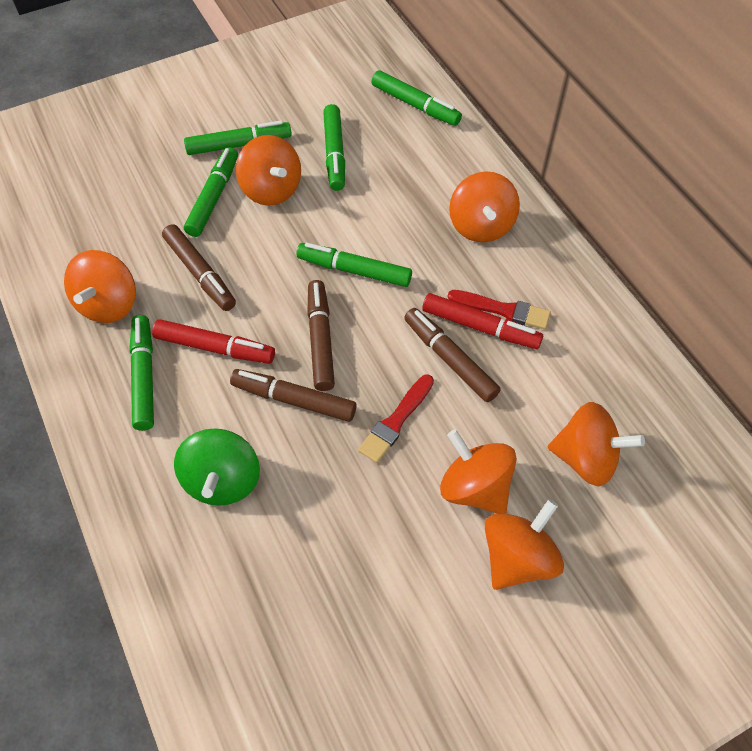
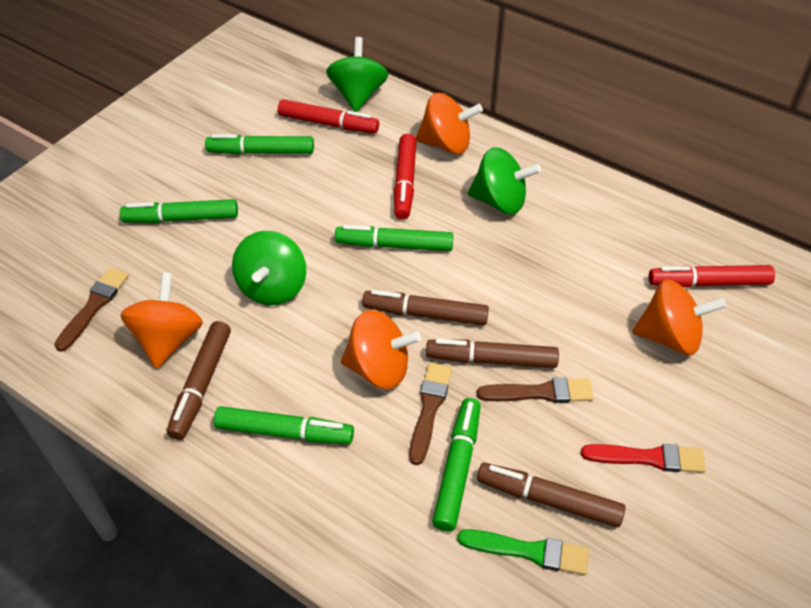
brown brush: none = 0 -> [54,268,129,352] [409,363,452,465] [477,378,594,403] = 3
green brush: none = 0 -> [458,529,589,575] = 1
green marker: [129,315,154,431] [184,120,292,155] [184,147,238,237] [297,243,412,287] [323,104,345,191] [371,70,462,126] = 6 -> [120,199,238,223] [205,134,314,155] [214,406,354,444] [335,225,453,251] [432,398,481,531] = 5
green spinning top: [174,428,260,506] = 1 -> [232,231,306,305] [326,37,388,112] [468,147,541,214] = 3
orange spinning top: [64,250,136,323] [236,135,301,206] [440,429,517,514] [449,171,520,242] [485,499,564,590] [548,402,645,486] = 6 -> [120,272,203,369] [341,310,421,389] [416,93,483,154] [632,280,726,355] = 4
red brush: [358,374,434,463] [448,290,551,330] = 2 -> [581,444,706,473] = 1
red marker: [152,319,275,364] [422,293,543,349] = 2 -> [278,99,379,133] [394,133,417,220] [649,265,775,287] = 3

